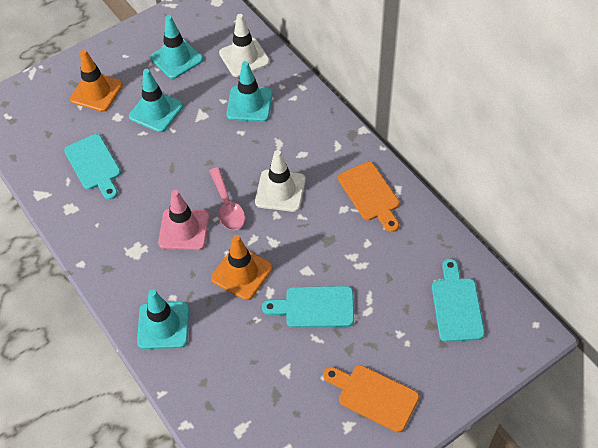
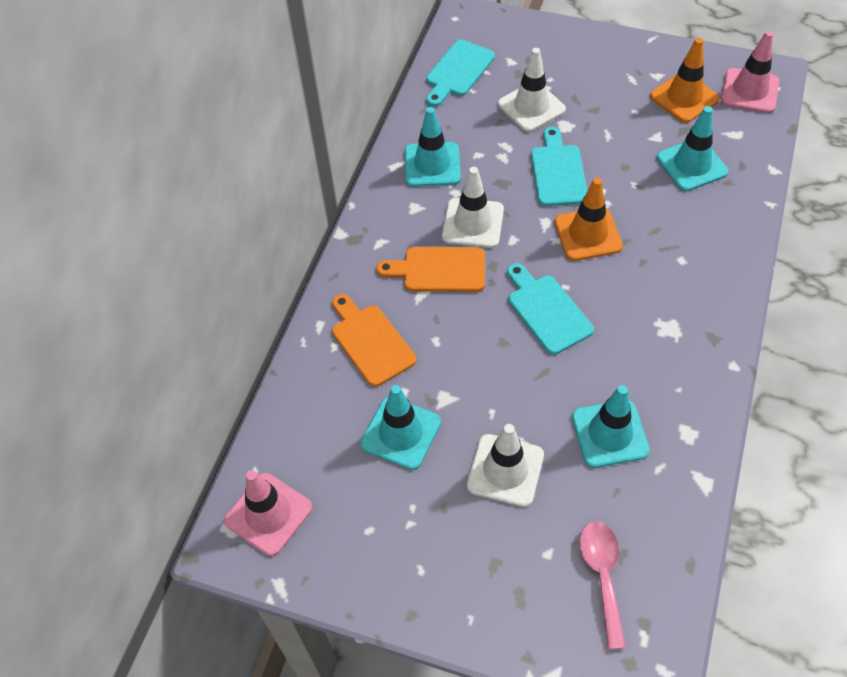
pink traffic cone: [158,190,209,250] = 1 -> [224,470,312,556] [721,31,779,113] = 2
white traffic cone: [219,14,270,77] [255,150,306,212] = 2 -> [442,167,504,248] [467,424,544,507] [498,48,566,132] = 3

